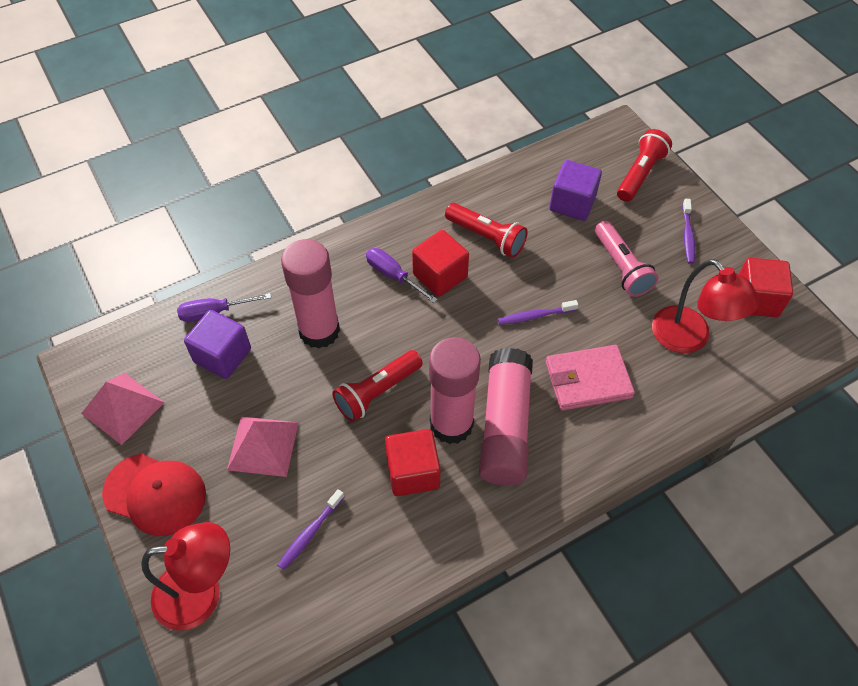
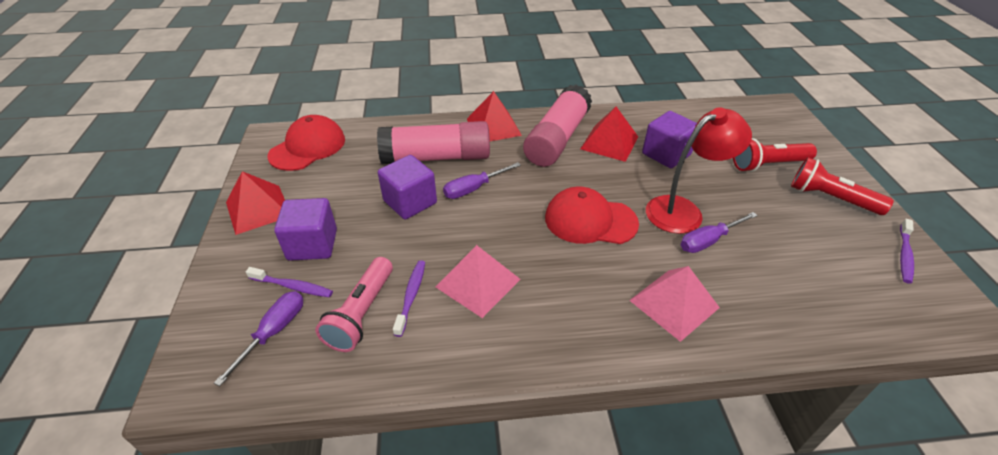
pink glue stick: [281,239,340,349] [429,337,481,444] [479,348,533,486] = 3 -> [377,121,490,164] [523,85,592,167] = 2
pink wallet: [546,345,635,411] = 1 -> none = 0
purple cube: [184,310,251,379] [550,160,602,221] = 2 -> [274,198,337,261] [378,155,437,219] [642,111,697,168] = 3
purple screwdriver: [177,293,271,322] [366,248,438,303] = 2 -> [214,291,303,386] [443,162,521,199] [681,212,758,253] = 3
red cap: [102,454,206,536] = 1 -> [268,115,345,171] [545,186,639,244] = 2
red cube: [385,429,441,496] [412,230,469,297] [739,258,793,317] = 3 -> none = 0
red flashlight: [332,350,423,422] [445,203,528,258] [617,129,672,202] = 3 -> [733,138,817,172] [791,157,894,215] = 2
red lamp: [141,522,230,630] [652,259,760,353] = 2 -> [646,107,752,234] = 1
red pyramid: none = 0 -> [226,171,285,235] [467,91,522,141] [580,107,638,162] = 3

